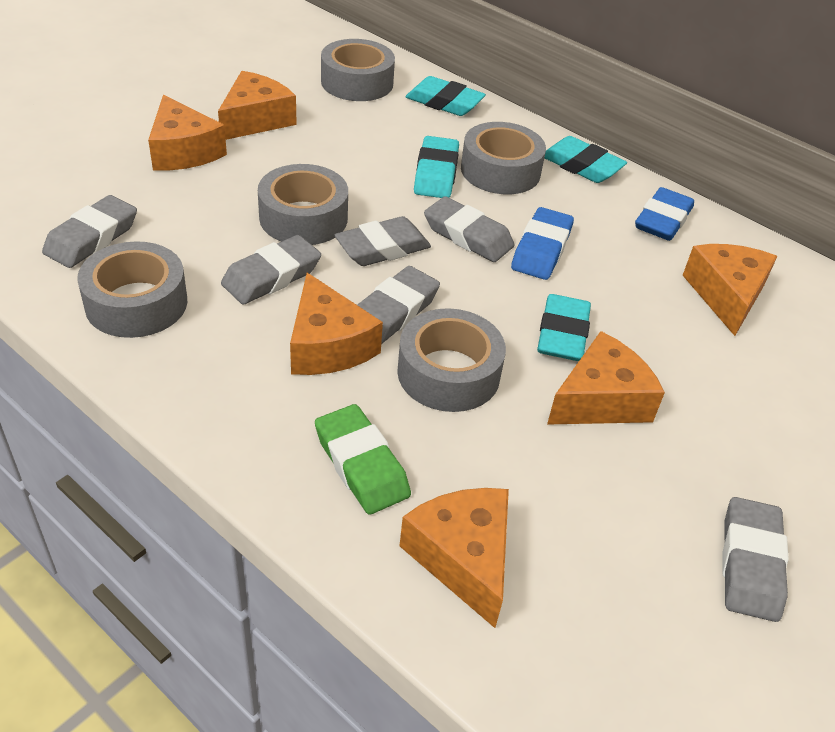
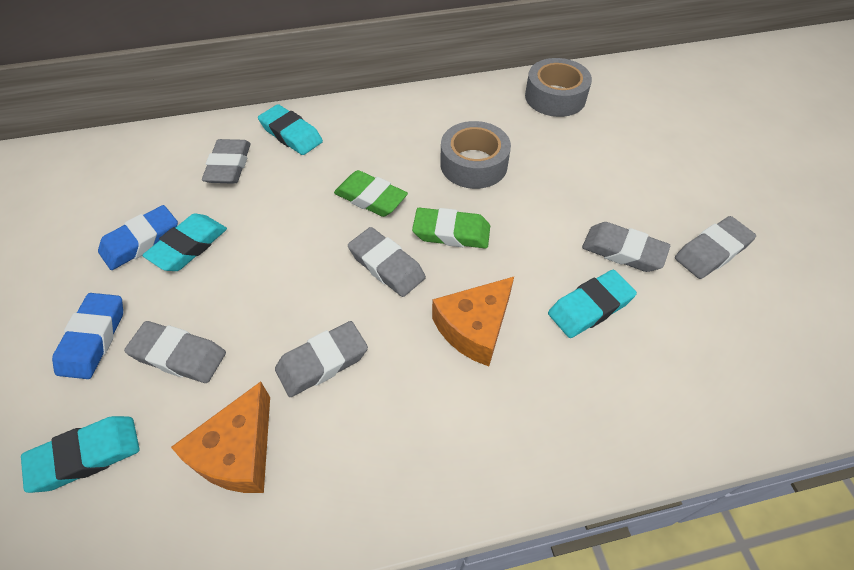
green eraser: [315,404,411,515] = 1 -> [334,170,408,217] [412,208,490,249] = 2
grey tape: [77,241,187,338] [258,164,348,245] [321,39,395,101] [397,308,506,412] [461,122,546,194] = 5 -> [440,121,511,189] [525,58,592,117] = 2
orange cheese: [148,95,227,171] [218,71,297,140] [290,273,383,375] [400,488,509,628] [547,331,665,425] [683,244,777,336] = 6 -> [171,381,270,493] [432,277,514,366] = 2

